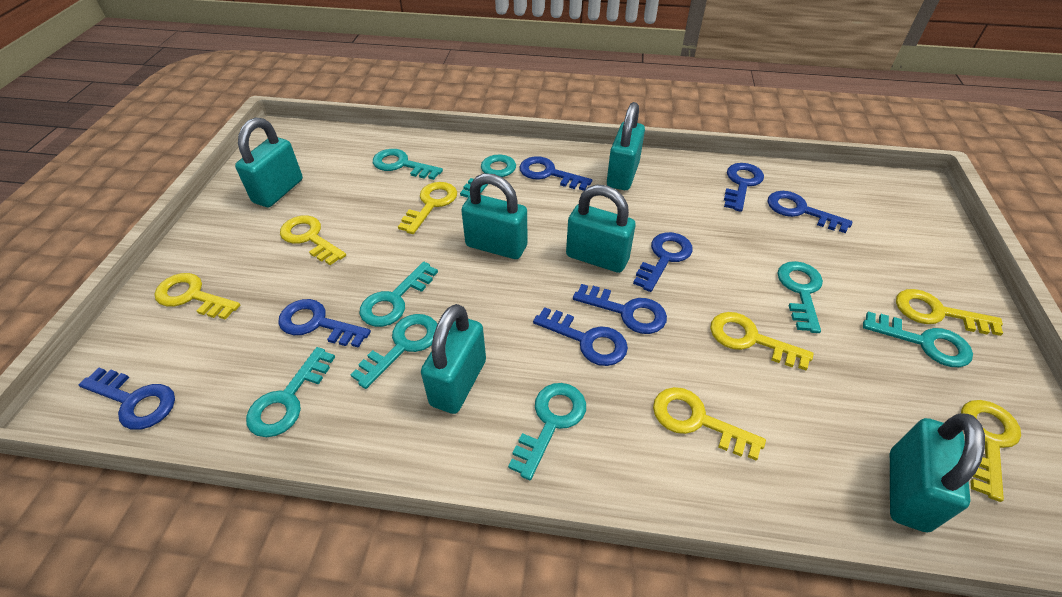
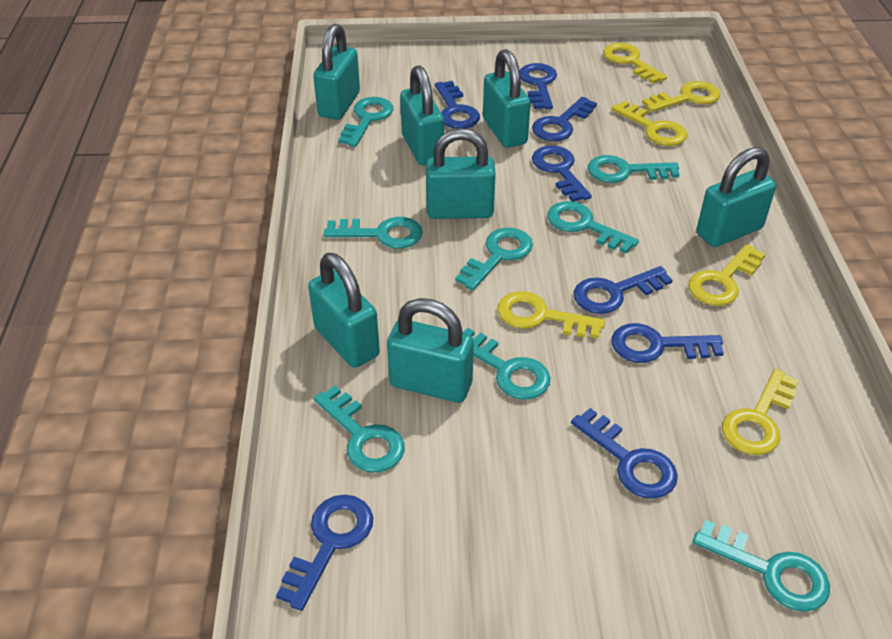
turquoise padlock: [235,118,303,207] [421,304,486,414] [461,173,527,259] [566,185,635,273] [607,102,645,190] [890,413,985,532] = 6 -> [308,253,380,368] [313,24,360,120] [387,298,474,403] [400,65,444,165] [426,128,496,219] [483,49,531,148] [696,147,776,247] = 7
yellow key: [154,273,240,320] [280,215,346,265] [398,182,457,234] [653,387,766,461] [710,312,814,370] [896,289,1003,336] [961,400,1021,502] = 7 -> [497,291,605,338] [603,43,667,84] [611,101,687,146] [642,81,720,112] [688,244,766,306] [722,369,799,455] = 6

